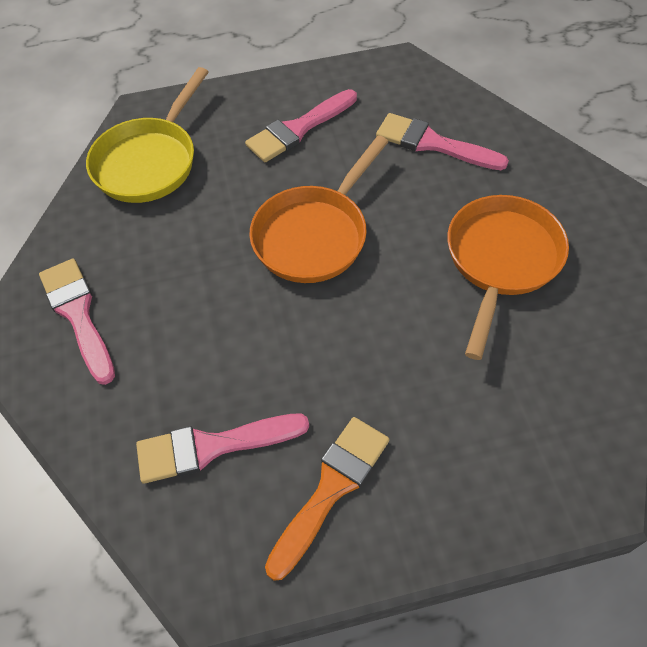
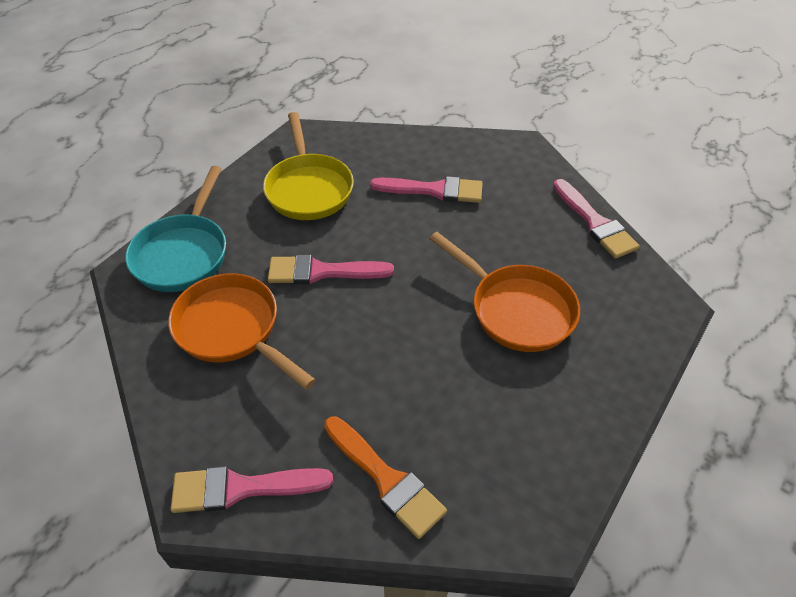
turquoise pan: none = 0 -> [125,166,226,292] = 1

